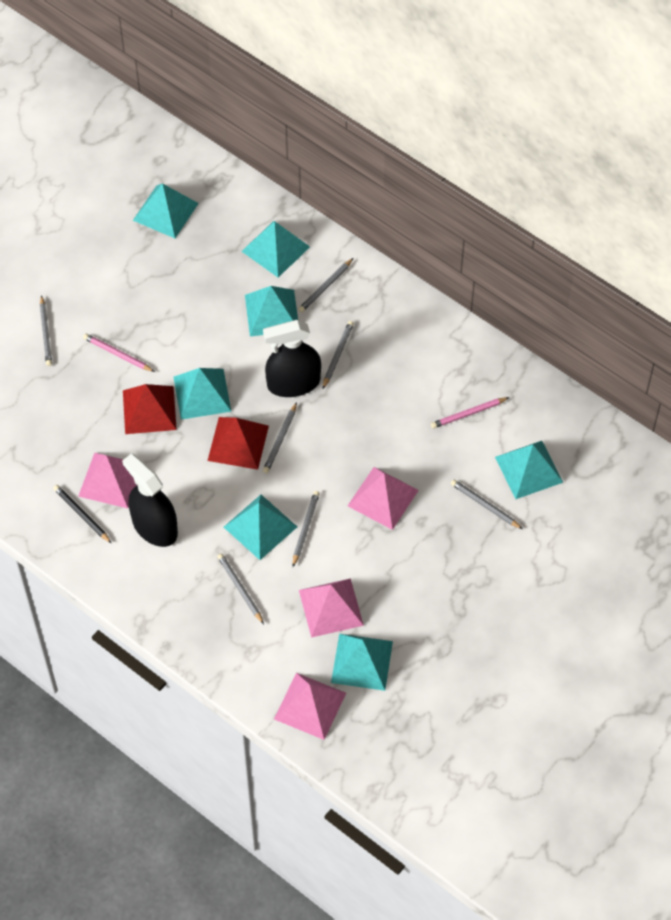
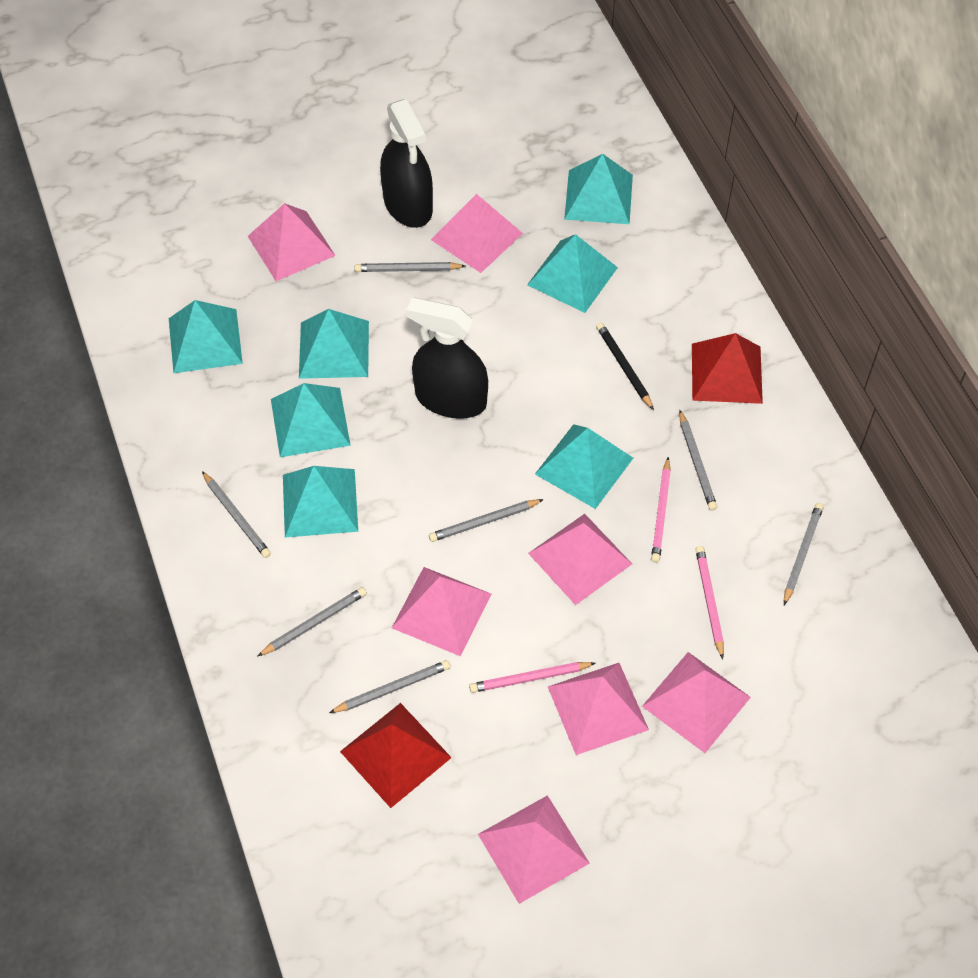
pink pencil: [83,334,155,372] [431,397,509,429] = 2 -> [469,662,596,693] [651,457,671,562] [695,546,724,660] = 3
pink pyramid: [78,453,137,508] [274,673,346,740] [299,578,364,638] [348,467,419,530] = 4 -> [248,203,336,281] [392,567,491,656] [431,194,523,273] [478,795,590,904] [528,514,632,605] [548,663,649,755] [642,652,751,753] = 7

